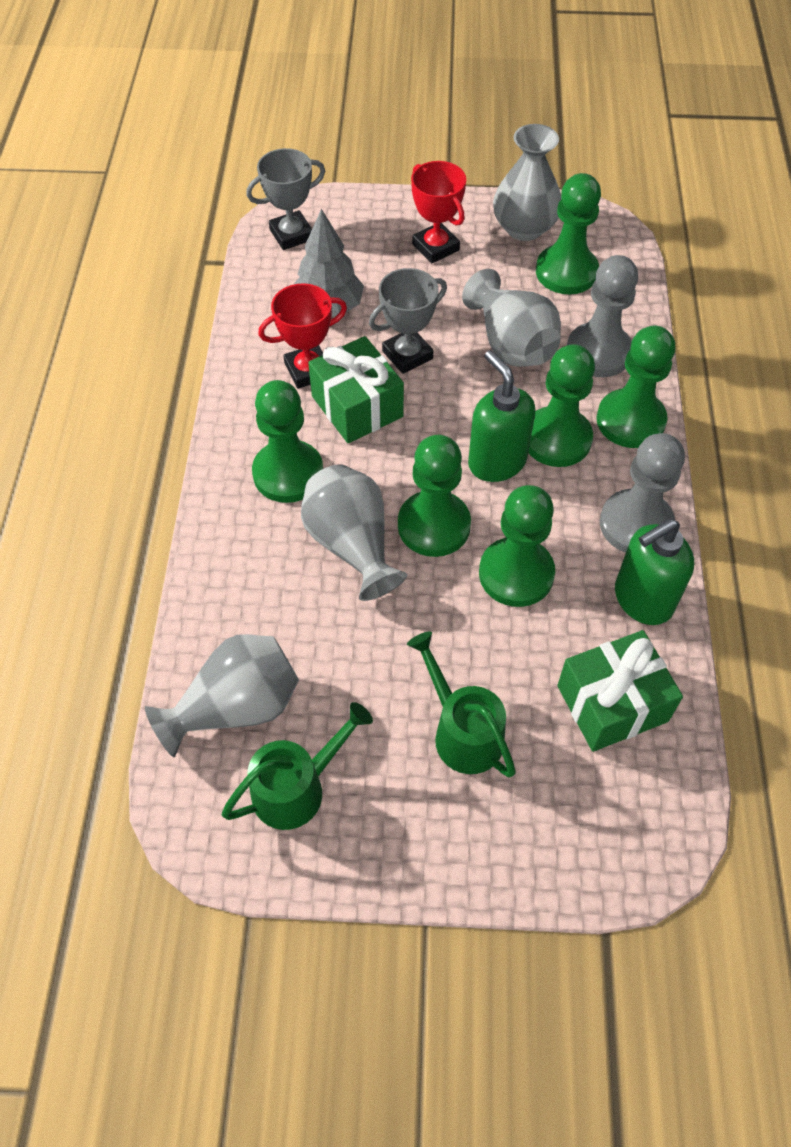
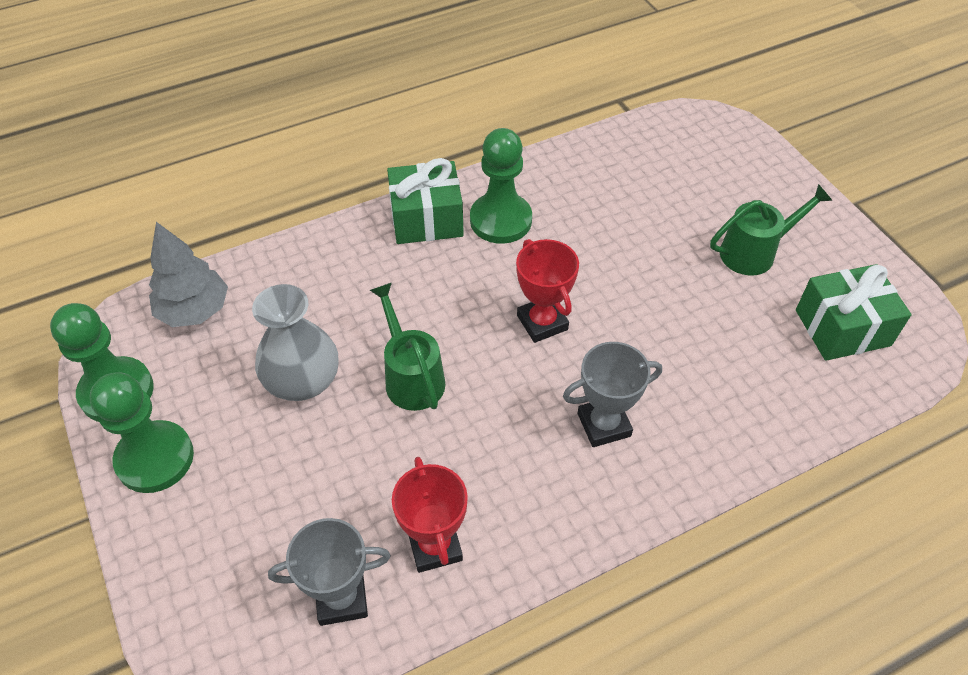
green pawn: [252,380,323,503] [398,435,471,557] [479,485,555,607] [528,344,595,467] [536,173,601,294] [596,326,676,448] = 6 -> [50,303,154,422] [90,372,194,493] [470,128,532,244] = 3
green soap dispenser: [468,350,535,482] [615,519,694,625] = 2 -> none = 0
grey pawn: [567,255,638,377] [600,433,685,553] = 2 -> none = 0
grey vase: [145,634,299,757] [301,464,407,601] [462,269,561,367] [493,124,561,241] = 4 -> [252,284,339,401] = 1

